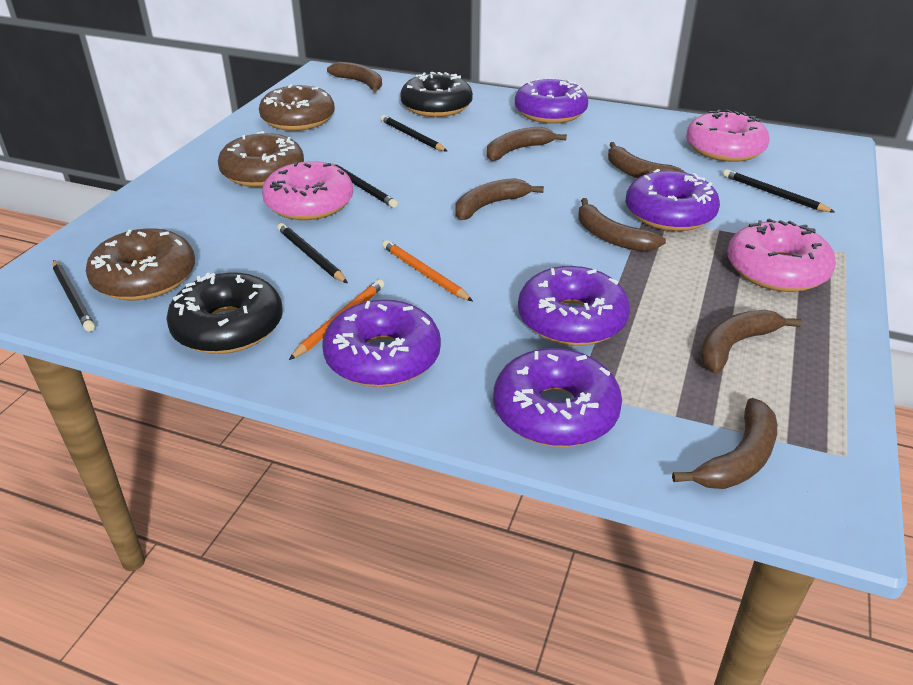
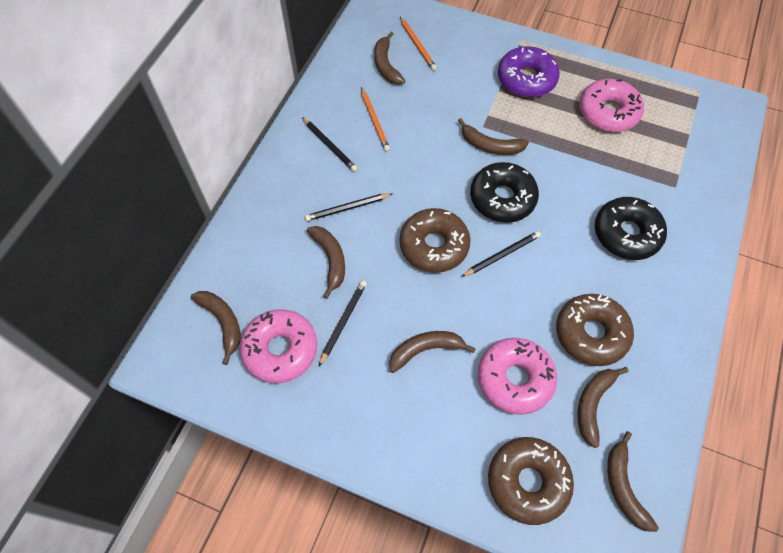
black pencil: [53,260,95,332] [277,223,348,283] [331,163,398,208] [381,115,447,151] [723,169,835,212] = 5 -> [302,117,358,172] [305,193,393,221] [319,281,367,366] [461,231,541,277] = 4
purple donut: [323,299,441,387] [494,348,622,447] [515,78,588,124] [518,266,630,346] [626,169,720,231] = 5 -> [498,46,560,97] = 1

